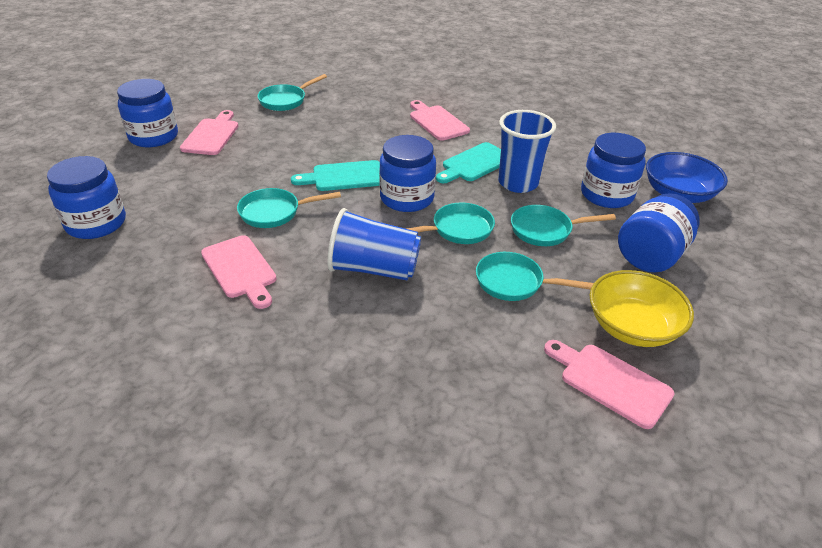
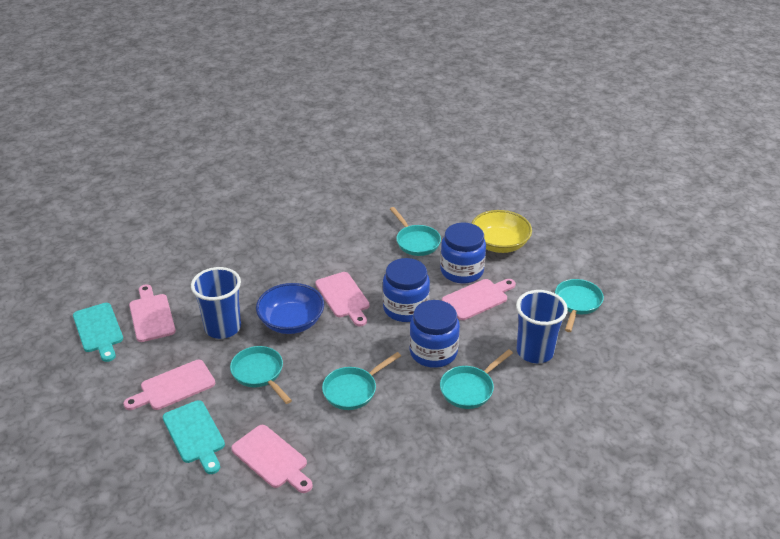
blue jar: [47,156,126,239] [117,79,178,147] [379,135,436,212] [581,133,646,208] [618,193,700,273] = 5 -> [383,258,430,322] [409,300,460,368] [440,223,486,284] = 3
pink cutting board: [180,110,238,155] [201,235,277,309] [410,100,470,141] [544,340,675,429] = 4 -> [123,360,215,410] [129,284,176,342] [231,425,313,493] [315,272,369,327] [442,279,516,320] = 5

